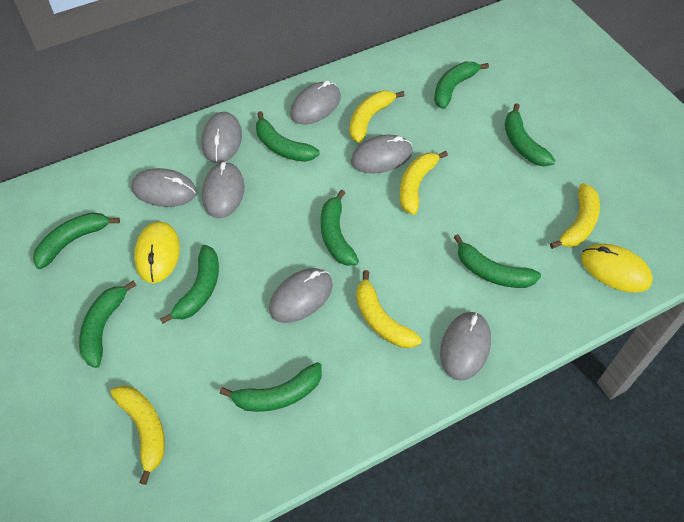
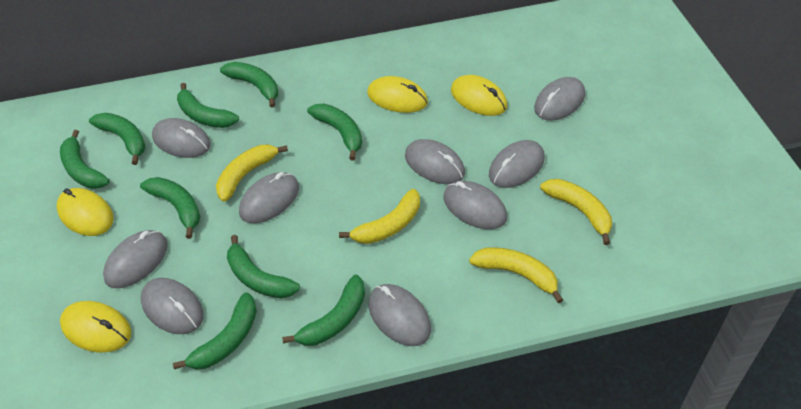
grey mouse: [131,168,197,207] [201,112,242,163] [202,162,244,218] [269,268,333,323] [290,81,341,125] [351,134,413,173] [440,312,491,381] = 7 -> [103,230,168,288] [141,278,203,334] [152,118,211,158] [239,172,299,223] [368,284,431,346] [405,139,465,184] [443,181,507,229] [489,140,545,188] [534,77,585,121] = 9
yellow banana: [111,385,165,485] [350,91,405,143] [356,270,422,348] [400,151,448,215] [550,183,600,249] = 5 -> [216,145,288,202] [339,189,420,244] [469,247,563,303] [540,179,612,245] = 4
yellow mouse: [134,221,180,283] [581,244,653,293] = 2 -> [56,188,114,236] [60,301,131,352] [367,76,428,113] [451,75,507,116] = 4

